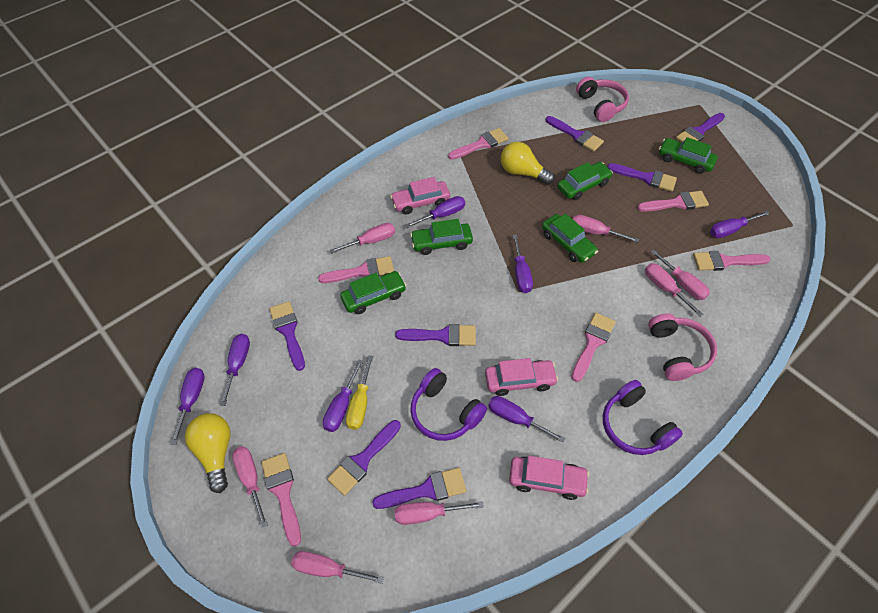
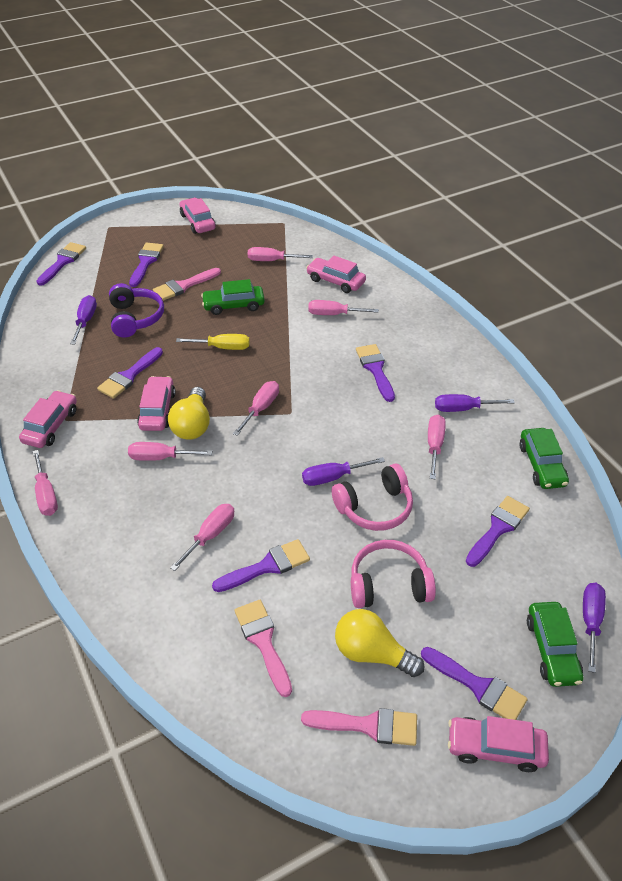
green car: [340,271,407,314] [410,219,473,255] [542,214,598,263] [557,162,613,200] [659,137,718,174] = 5 -> [201,279,265,315] [519,428,569,489] [527,602,583,687] = 3
pink brush: [261,453,301,547] [318,256,394,283] [448,128,509,160] [571,313,616,382] [637,191,709,212] [693,251,771,271] = 6 -> [153,268,221,301] [235,600,292,697] [301,708,417,746] = 3
pink car: [390,177,450,214] [485,358,558,396] [509,456,589,500] = 3 -> [19,390,77,448] [137,376,176,431] [180,198,216,234] [306,256,366,293] [448,716,549,772] = 5
purple headphones: [410,368,487,441] [603,380,683,455] = 2 -> [109,283,164,338] = 1
purple screwdriver: [171,368,205,445] [220,334,250,406] [323,360,363,432] [405,196,465,228] [488,396,566,443] [513,235,533,293] [710,211,770,238] = 7 -> [70,295,97,344] [302,457,385,486] [435,394,515,412] [583,583,606,673] = 4

